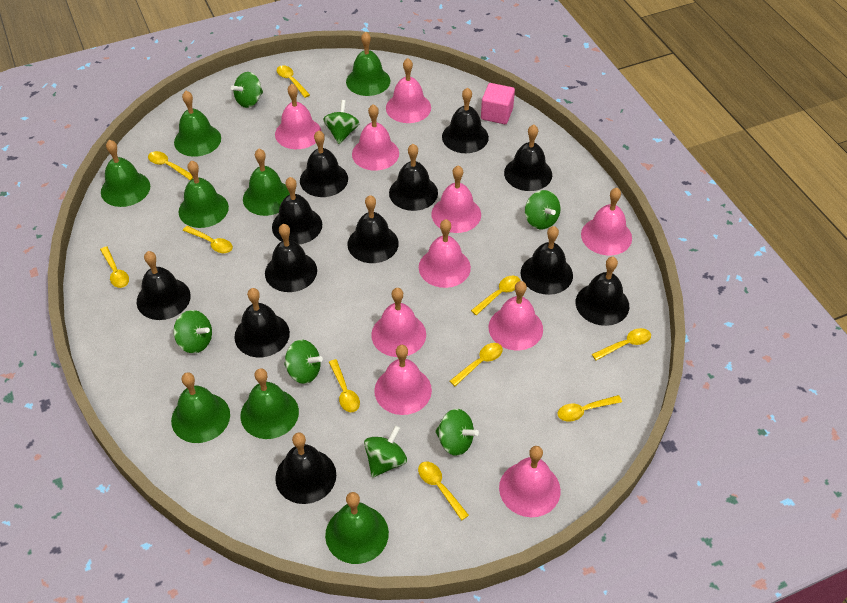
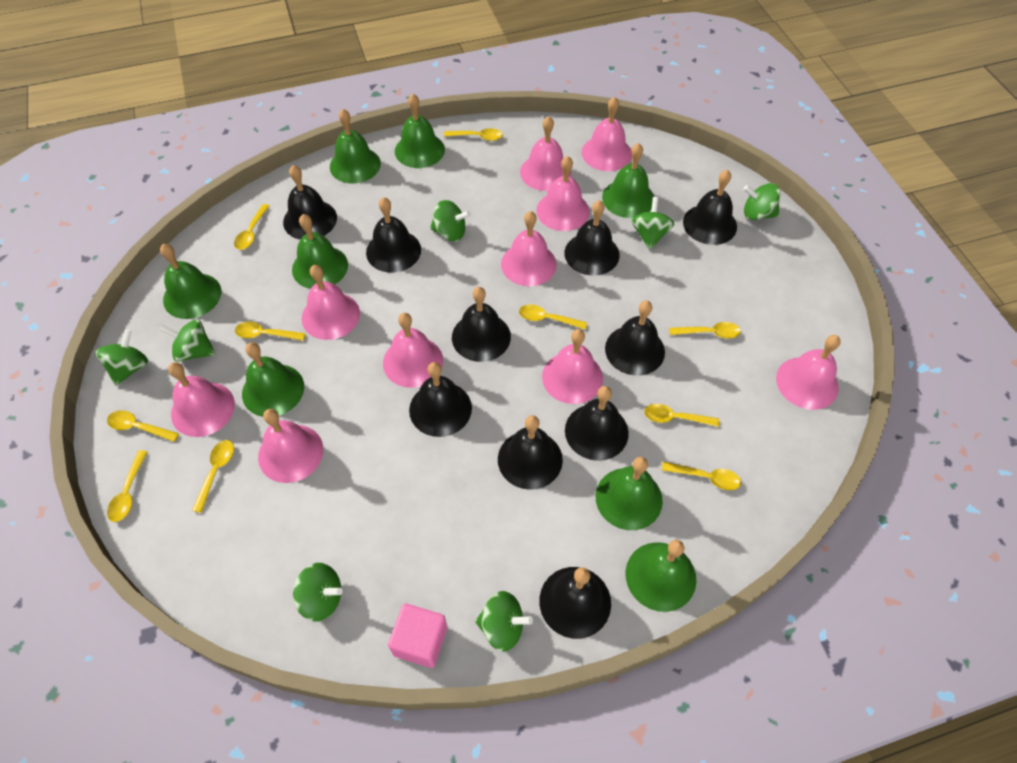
black bell: [137,251,191,320] [234,288,290,357] [265,224,317,292] [272,177,322,244] [275,433,336,504] [300,130,348,197] [348,195,399,263] [389,144,438,211] [442,87,489,153] [504,125,552,191] [521,226,573,295] [576,257,629,326] = 12 -> [283,165,337,240] [366,197,421,273] [409,362,472,437] [452,287,511,362] [498,415,563,490] [539,567,611,639] [564,200,620,276] [565,386,629,461] [605,300,665,375] [683,169,737,245] = 10

